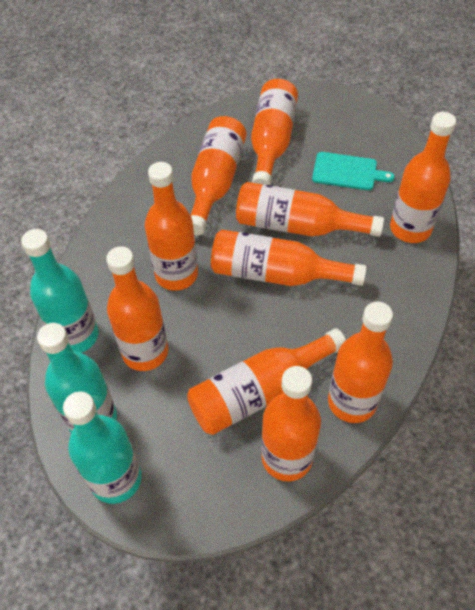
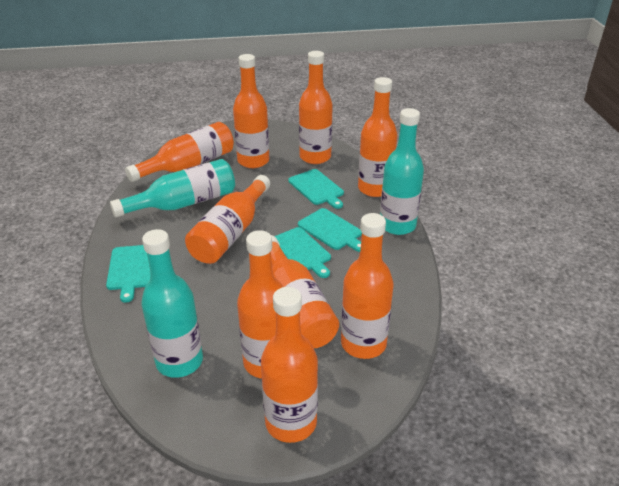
orange bottle: [106,246,168,371] [145,162,198,291] [187,328,346,435] [190,116,247,235] [211,230,366,286] [236,182,384,237] [251,79,298,185] [261,366,321,481] [328,302,393,423] [390,112,456,243] = 10 -> [125,122,234,182] [185,175,270,264] [233,54,269,168] [237,230,283,379] [261,287,318,443] [271,235,339,348] [299,51,333,164] [341,213,394,359] [358,77,397,197] = 9
turquoise cutting board: [312,152,395,190] = 1 -> [106,245,151,303] [275,227,331,278] [288,169,344,209] [298,208,362,252] = 4

